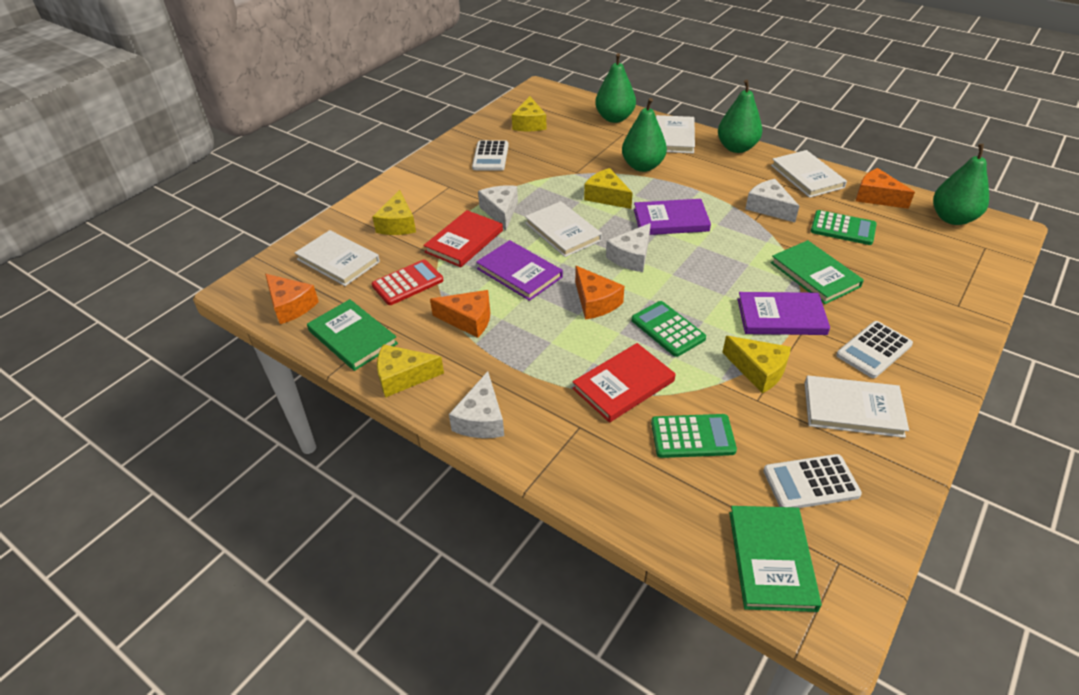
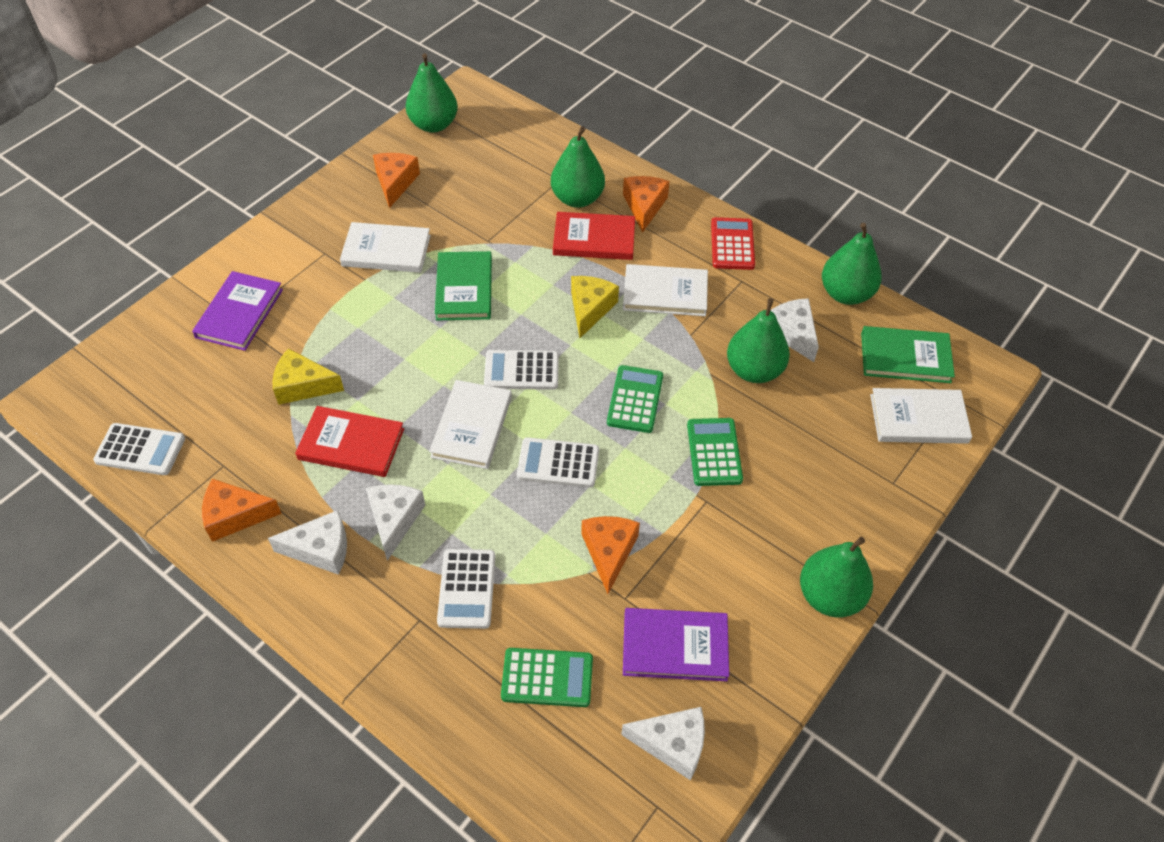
green book: [307,299,398,371] [729,506,822,612] [771,240,864,304] = 3 -> [435,251,492,320] [861,326,955,383] = 2
green pear: [595,53,636,123] [622,98,667,172] [718,80,762,153] [933,144,989,225] = 4 -> [406,53,458,133] [551,126,605,208] [727,298,790,383] [800,537,873,618] [822,223,882,305] = 5
purple book: [476,240,563,301] [634,199,711,235] [738,292,830,335] = 3 -> [192,271,283,351] [623,608,729,681] = 2
white book: [295,230,380,286] [525,201,602,257] [656,115,695,154] [771,150,847,198] [805,375,909,438] = 5 -> [340,222,431,273] [429,380,512,469] [623,264,708,316] [870,388,972,444] = 4
white calculator: [472,140,509,171] [763,454,862,508] [836,321,913,378] = 3 -> [93,423,185,475] [437,549,495,629] [484,350,559,390] [517,437,599,488] = 4
yellow cheese: [372,190,416,235] [377,344,444,398] [512,96,547,131] [584,168,633,209] [722,336,791,393] = 5 -> [272,348,344,405] [571,276,619,338] = 2

